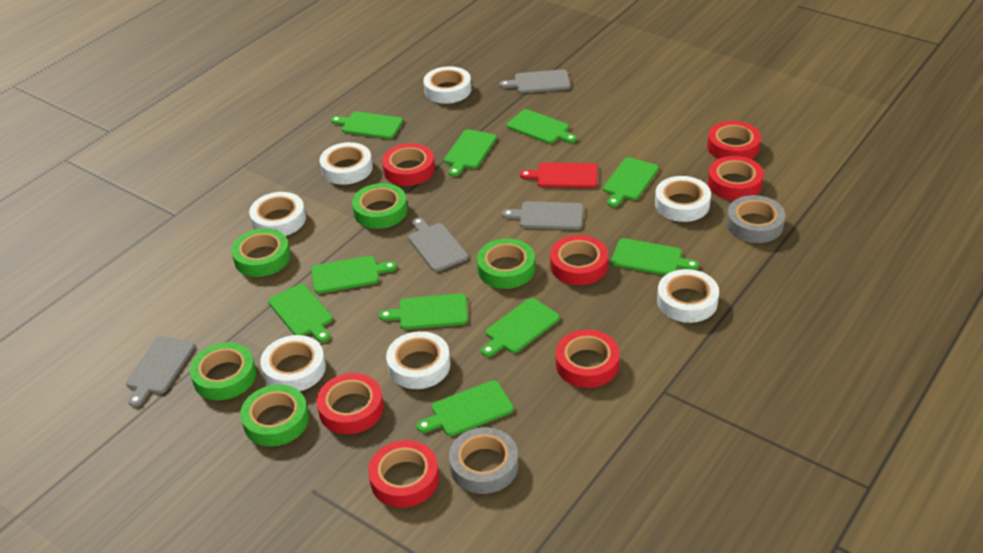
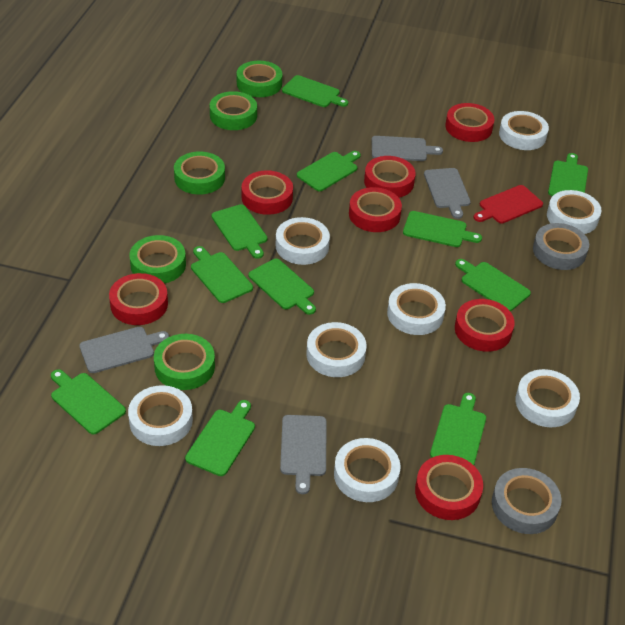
green cutting board: [268,284,333,343] [311,256,397,294] [331,111,403,139] [379,293,468,330] [417,380,514,436] [444,129,496,177] [481,298,560,357] [507,109,577,144] [603,157,659,207] [611,238,699,275] = 10 -> [51,369,126,435] [185,400,255,476] [191,246,253,303] [211,204,267,259] [248,259,316,315] [282,75,348,107] [297,151,361,191] [403,211,482,247] [430,393,486,465] [455,259,531,311] [548,153,588,196] = 11
white tape: [249,192,306,236] [260,335,326,391] [319,142,373,185] [386,331,450,389] [423,66,471,104] [655,176,711,222] [657,269,719,323] = 7 -> [128,385,193,446] [276,217,330,265] [306,322,367,377] [334,438,401,502] [387,283,446,335] [499,111,549,150] [515,369,580,427] [547,190,602,234] = 8

